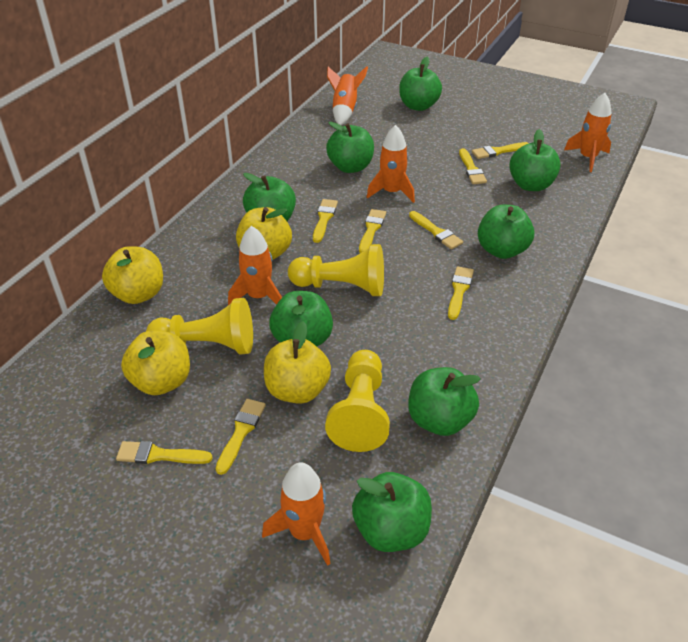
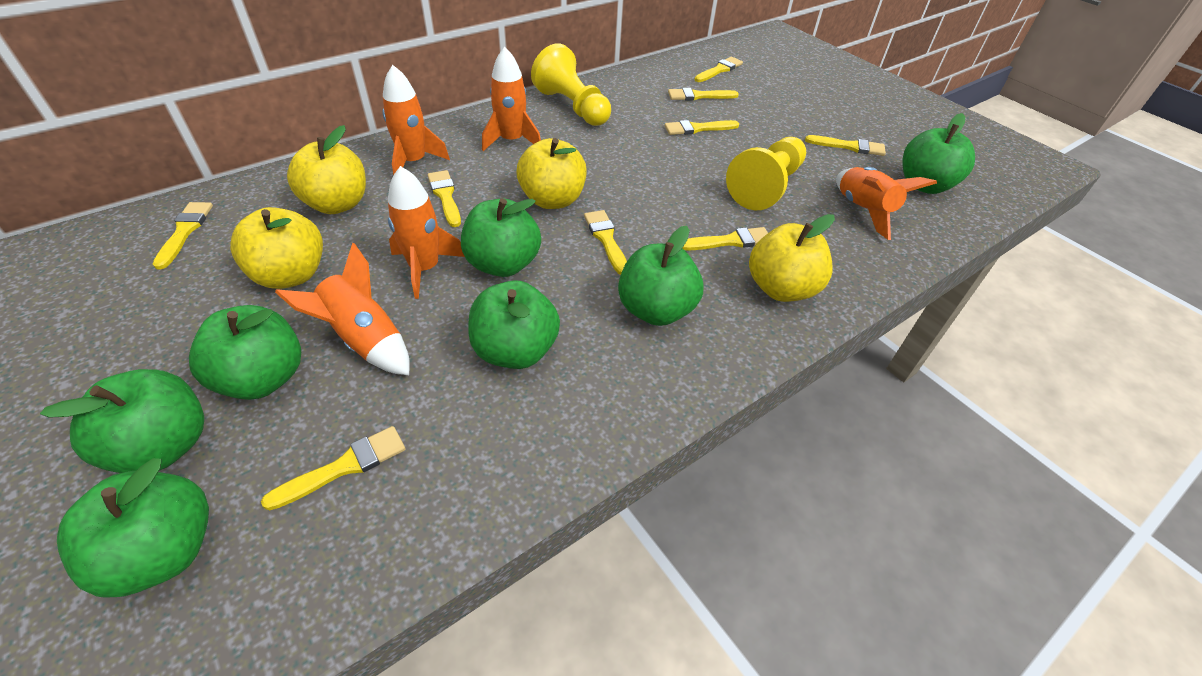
green apple: [243,173,296,221] [269,291,333,346] [326,122,374,173] [352,472,432,552] [399,57,442,111] [408,367,481,436] [478,205,534,259] [509,129,561,191] = 8 -> [40,369,204,473] [57,458,209,598] [189,305,301,400] [461,199,541,277] [468,280,560,369] [618,226,703,326] [902,113,975,194] = 7
yellow brush: [116,441,213,464] [216,399,266,475] [313,199,338,243] [359,209,386,253] [409,211,463,249] [448,266,474,320] [459,148,487,184] [472,142,529,159] = 8 -> [153,202,213,269] [261,426,405,510] [428,170,461,227] [584,210,627,275] [664,120,739,135] [668,88,739,100] [682,227,768,251] [694,57,743,82] [805,135,886,156] = 9
yellow pawn: [146,298,253,355] [288,244,384,296] [325,350,390,452] = 3 -> [531,43,611,126] [726,137,806,210] = 2

